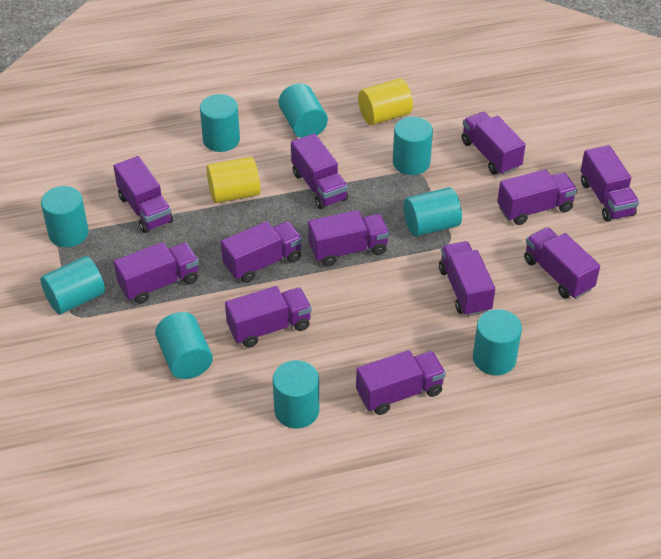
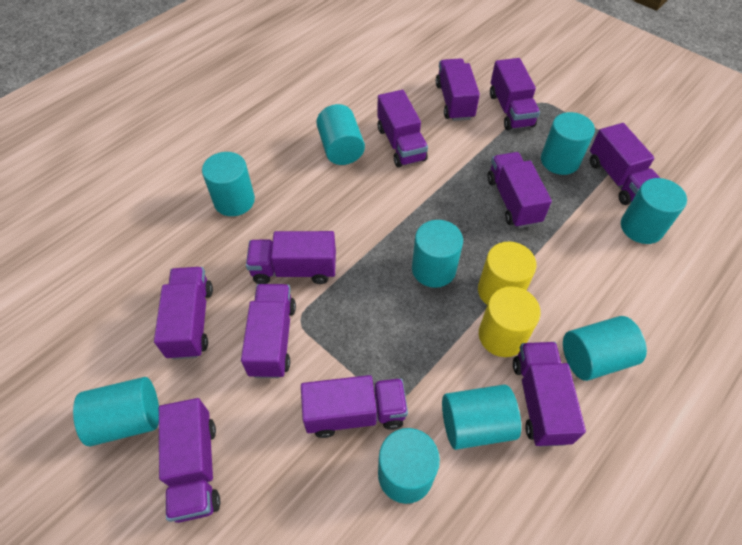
purple truck: [114,156,173,233] [114,242,199,304] [221,221,302,283] [225,286,312,348] [291,134,348,209] [308,210,389,266] [356,350,446,415] [439,241,495,316] [462,112,526,175] [497,169,577,225] [524,227,600,299] [581,145,639,222] = 12 -> [154,267,213,360] [159,398,220,523] [241,284,296,378] [246,231,336,284] [301,375,408,438] [377,90,428,167] [436,58,480,121] [487,152,552,228] [490,58,540,130] [513,342,586,447] [590,123,660,205] = 11

